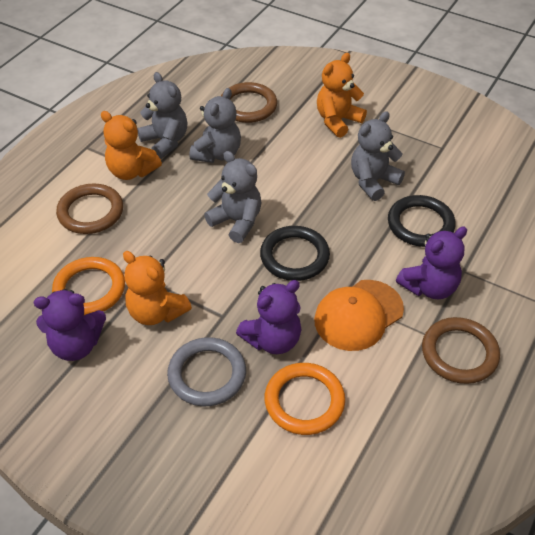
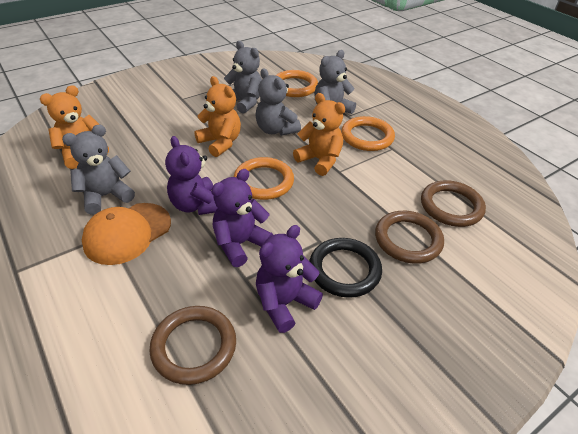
black ring: [260,226,330,281] [388,195,456,247] = 2 -> [309,238,382,298] = 1
grey ring: [167,337,246,406] = 1 -> none = 0
orange ring: [52,257,125,315] [265,363,345,435] = 2 -> [234,157,294,200] [275,70,318,97] [341,116,395,151] = 3

